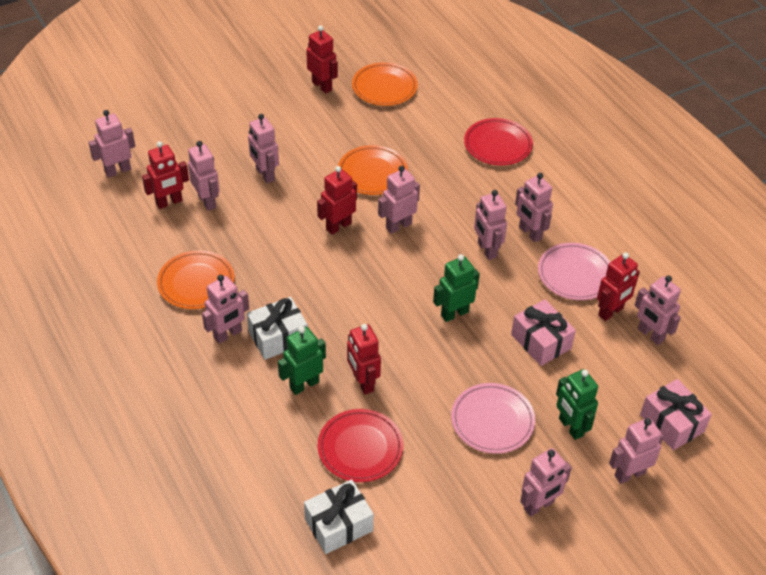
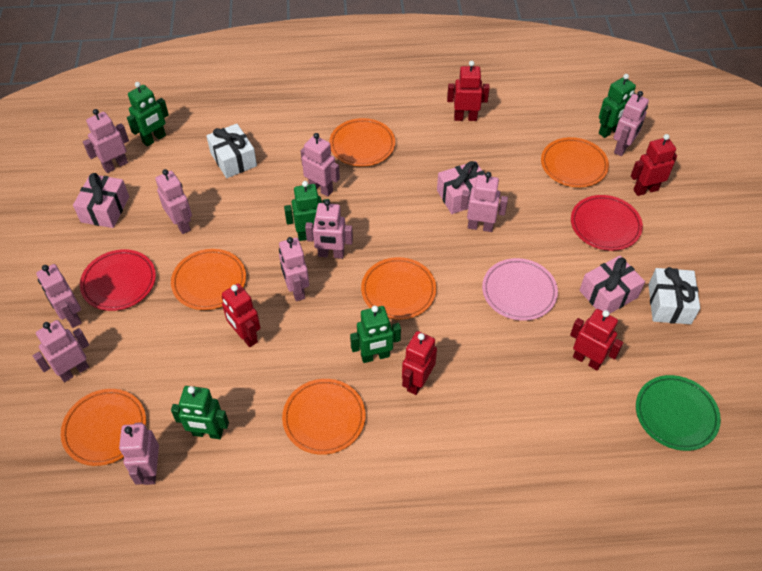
green plate: none = 0 -> [636,375,721,451] = 1
green robot: [278,326,326,395] [433,254,480,322] [556,369,598,440] = 3 -> [127,82,169,146] [171,386,229,439] [284,181,330,241] [350,306,401,363] [599,74,636,138] = 5
orange plate: [157,250,235,309] [338,145,408,195] [352,62,418,106] = 3 -> [61,389,146,466] [171,249,246,310] [282,379,365,455] [329,118,395,166] [361,257,436,320] [541,137,609,187] = 6
pink gift: [511,299,576,366] [640,379,712,450] = 2 -> [73,173,129,228] [437,161,485,214] [579,256,645,314] = 3
pink plate: [451,383,535,454] [538,243,610,300] = 2 -> [482,258,558,321] = 1

